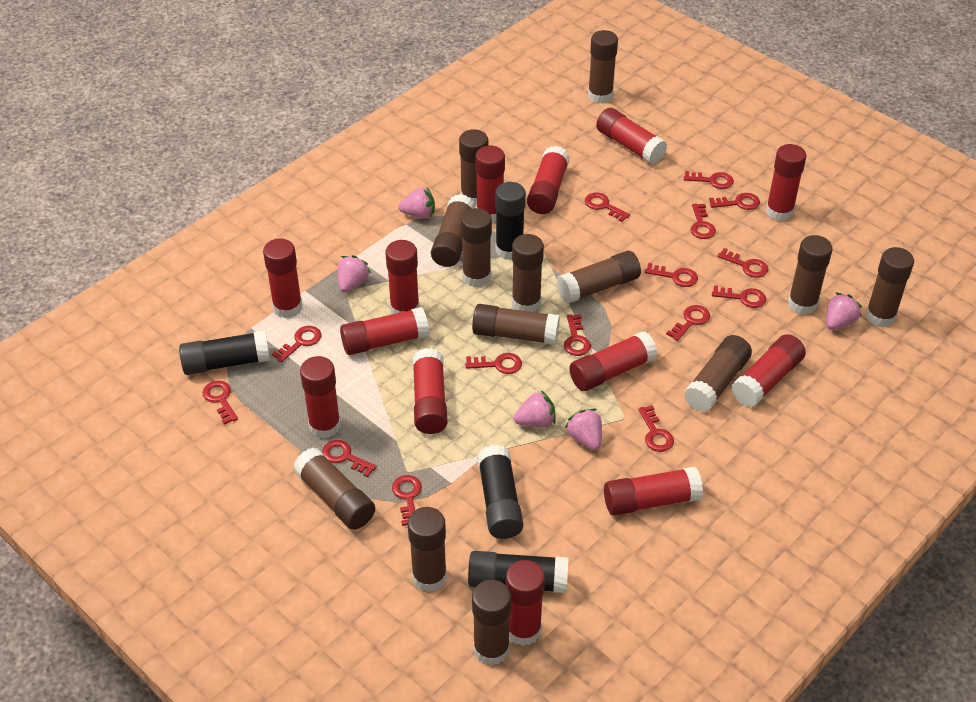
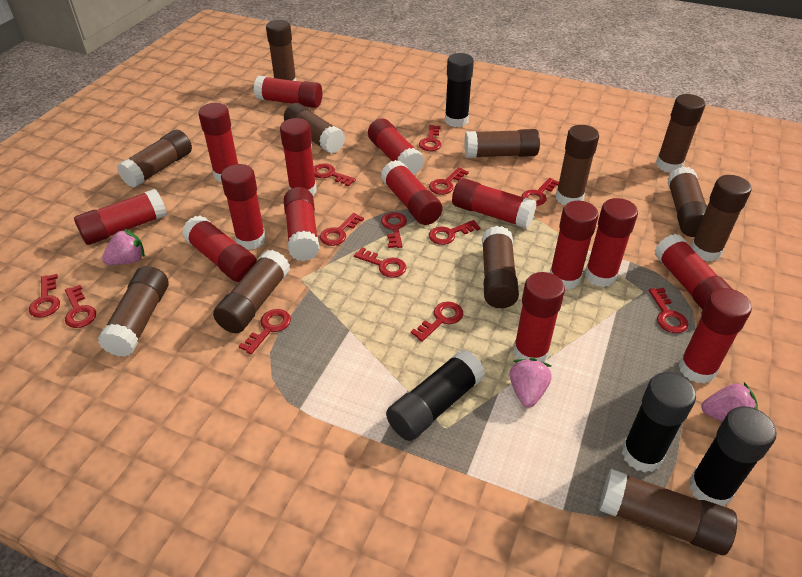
brown glue stick: [293,447,375,530] [408,507,447,592] [431,194,476,267] [459,129,488,205] [461,208,492,287] [472,304,560,345] [472,580,511,666] [512,234,544,312] [557,251,641,304] [588,30,618,104] [684,335,752,412] [788,235,832,315] [866,247,914,327] = 13 -> [98,266,169,357] [117,130,192,188] [213,250,290,333] [266,20,297,81] [284,103,345,153] [464,129,540,158] [482,226,519,308] [556,125,599,205] [599,469,737,555] [656,94,705,173] [667,167,707,237] [691,175,752,262] = 12
pink strawberry: [337,255,371,293] [399,187,435,219] [514,390,555,428] [565,409,602,450] [826,292,862,330] = 5 -> [102,228,144,265] [510,358,552,408] [701,382,758,422] = 3
red glue stick: [263,239,302,318] [300,356,341,439] [340,307,429,355] [385,240,420,314] [413,348,448,434] [475,146,505,223] [506,560,545,646] [527,146,570,214] [569,331,658,391] [596,108,667,164] [604,466,703,516] [731,334,806,408] [766,144,807,221] = 13 -> [74,189,167,245] [182,215,257,282] [198,103,238,182] [221,164,266,250] [254,76,322,108] [280,118,317,196] [284,187,320,261] [368,118,424,174] [381,160,443,225] [452,178,536,229] [513,272,565,362] [550,201,599,289] [585,198,638,287] [654,234,732,310] [678,288,752,384] = 15
red key: [203,381,238,425] [272,326,322,362] [322,440,377,477] [392,475,422,526] [465,353,522,374] [564,315,591,356] [585,192,630,222] [638,405,674,452] [645,263,698,287] [666,305,710,341] [684,171,734,189] [691,204,716,239] [709,193,760,210] [712,285,766,308] [717,248,769,278] = 15 -> [29,274,60,318] [65,285,96,328] [238,309,291,354] [314,163,356,187] [320,213,364,246] [354,247,407,278] [381,212,407,248] [411,302,463,342] [419,125,441,151] [429,167,469,195] [429,220,481,245] [522,178,559,206] [649,288,688,333] = 13

